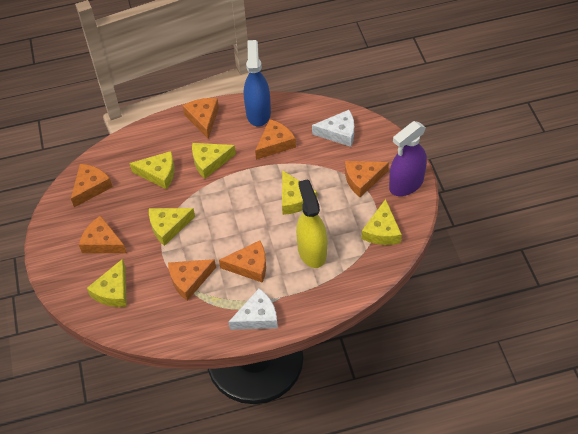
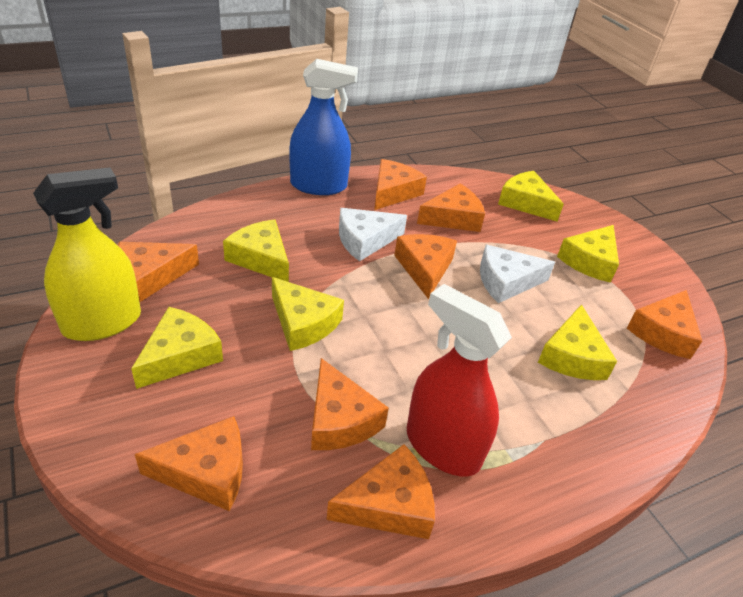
orange cheese: [71,164,113,207] [79,216,127,253] [168,259,216,301] [183,98,219,139] [219,241,266,283] [255,119,296,160] [345,161,389,197] = 7 -> [118,242,199,302] [135,416,243,511] [311,358,389,450] [327,444,435,539] [374,159,427,210] [394,234,457,299] [417,184,485,232] [627,290,702,359] = 8
purple spray bottle: [389,121,427,196] = 1 -> none = 0
red spray bottle: none = 0 -> [407,284,512,476] = 1

